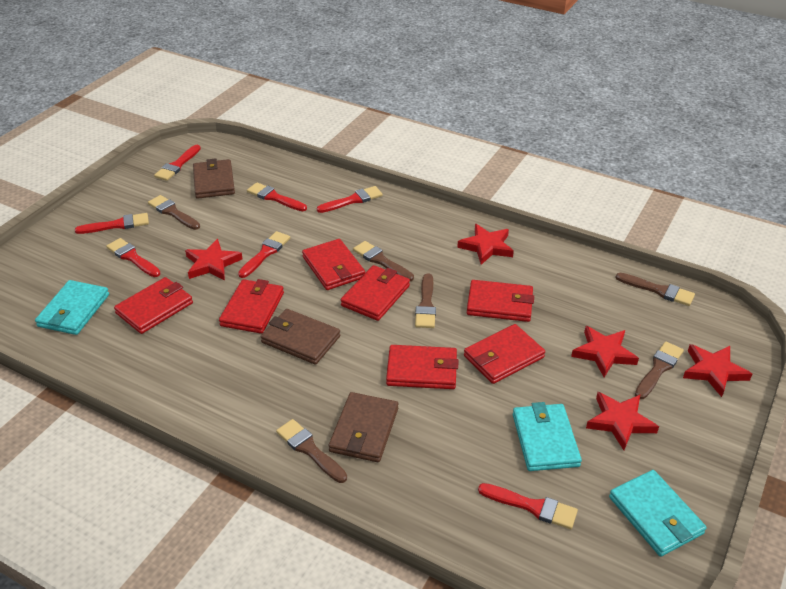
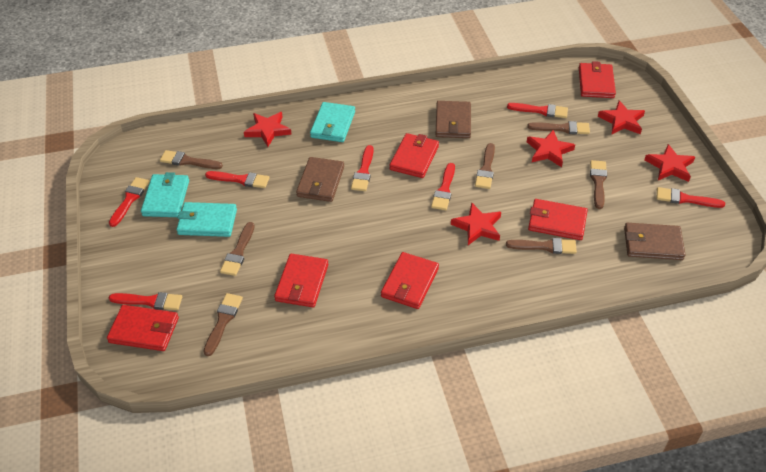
brown brush: [148,195,200,230] [276,419,347,483] [353,241,414,281] [415,273,436,328] [615,273,695,306] [635,342,684,399] = 6 -> [160,150,223,169] [204,293,243,356] [220,222,255,276] [475,143,495,189] [506,238,577,254] [527,121,590,134] [590,160,607,209] = 7
red wallet: [114,277,193,334] [219,279,284,334] [302,239,365,290] [341,265,410,321] [386,345,458,389] [464,324,545,384] [467,280,534,322] = 7 -> [107,305,179,351] [274,254,328,307] [381,252,439,309] [390,133,439,178] [528,199,588,240] [579,61,616,98] = 6

